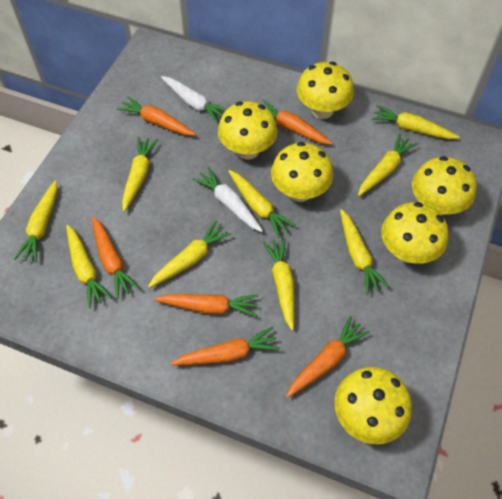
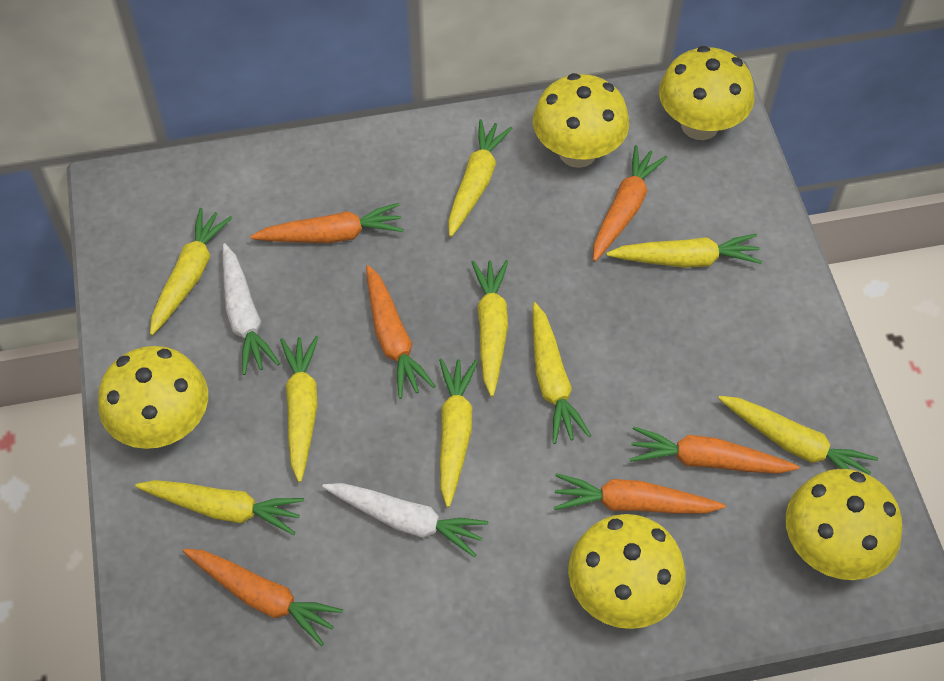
yellow mushroom: [218,101,278,159] [271,142,333,202] [297,62,354,119] [334,367,412,444] [381,202,449,264] [412,156,476,215] = 6 -> [98,346,208,449] [533,73,629,168] [568,514,686,629] [659,46,754,140] [786,469,902,580] = 5

